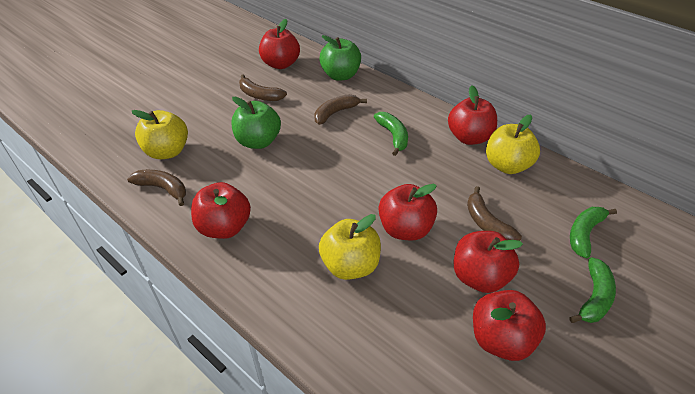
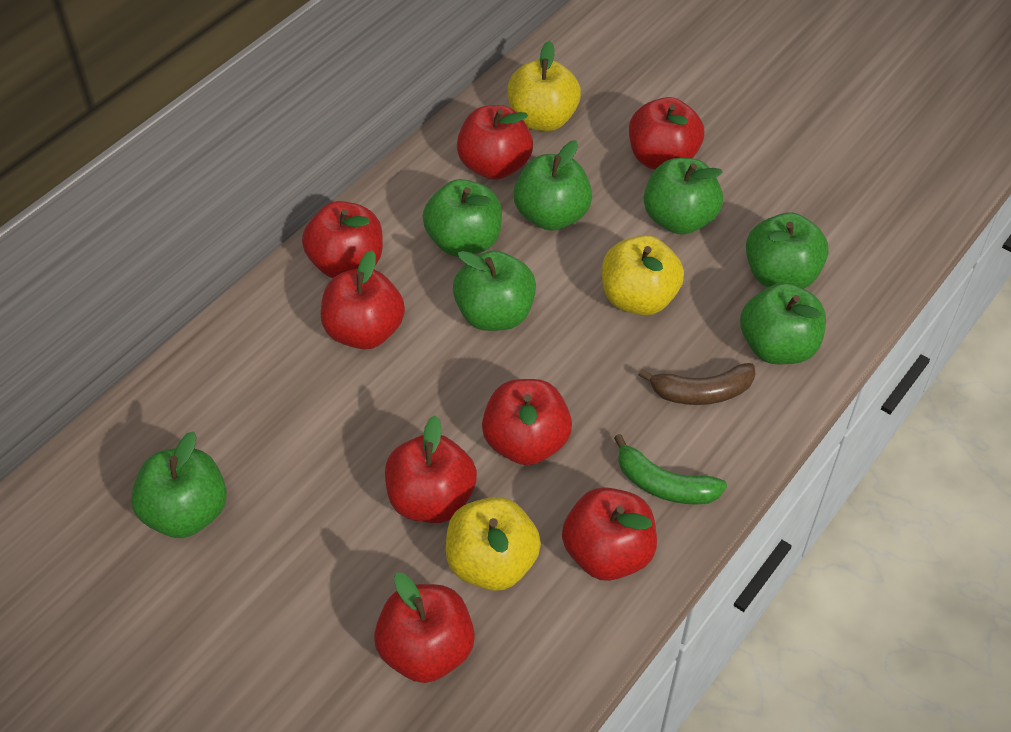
brown banana: [127,170,186,206] [239,74,287,101] [314,94,367,125] [467,186,522,241] = 4 -> [638,363,755,405] = 1
green apple: [231,96,281,149] [319,35,361,81] = 2 -> [131,432,227,538] [423,179,502,257] [453,250,536,331] [513,140,592,231] [644,158,723,235] [740,283,826,364] [746,212,829,289] = 7
green banana: [374,112,408,156] [569,257,616,323] [570,207,617,259] = 3 -> [614,434,727,505] = 1
red apple: [191,182,251,239] [259,19,300,69] [379,184,437,240] [448,85,497,145] [454,231,523,293] [473,290,546,361] = 6 -> [302,201,383,278] [321,250,405,349] [374,573,475,683] [385,415,477,523] [457,105,533,180] [482,379,572,465] [562,487,657,581] [629,97,704,170] = 8

